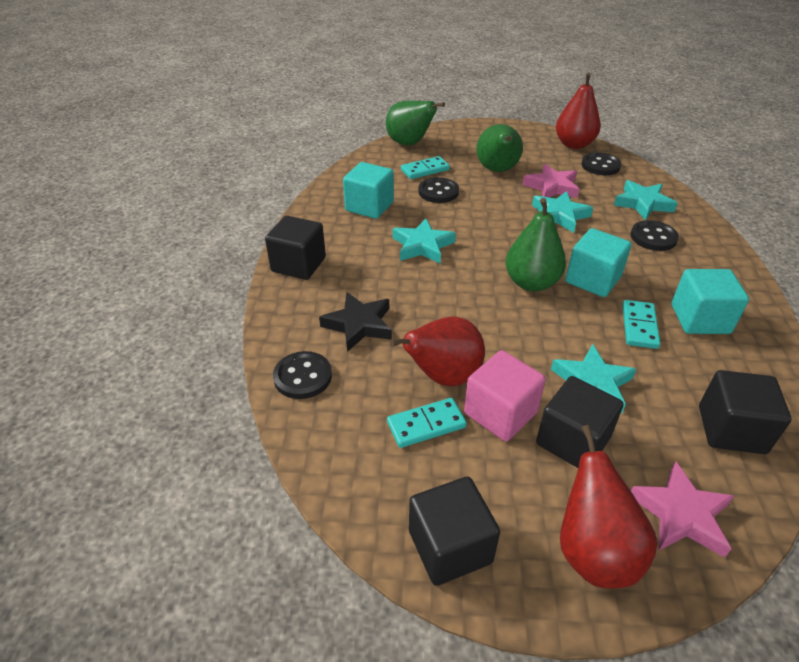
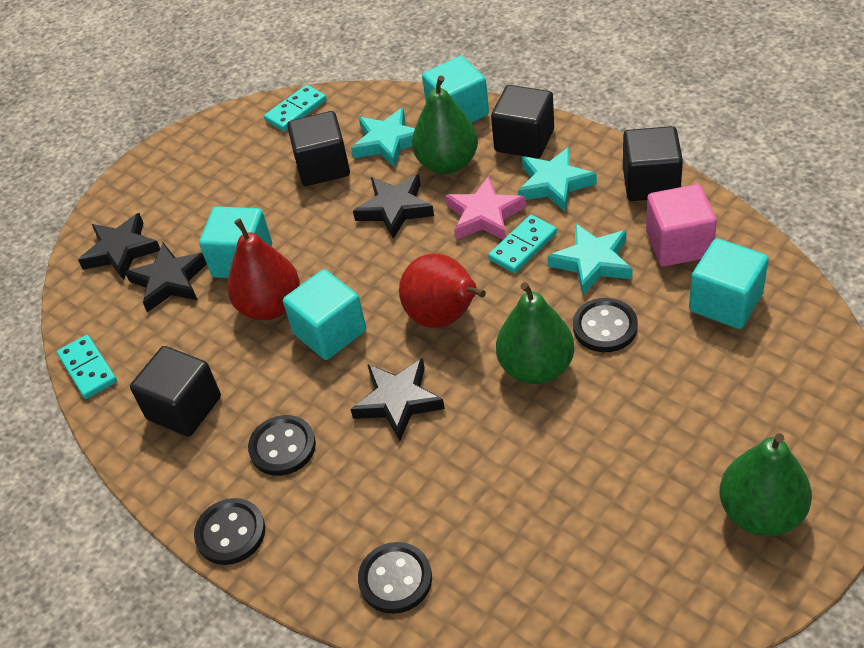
black star: [319,292,392,352] = 1 -> [78,213,160,280] [125,243,207,312] [351,358,445,441] [353,174,434,239] = 4
pink star: [522,164,579,198] [631,461,734,558] = 2 -> [445,176,526,240] = 1
red pear: [389,316,485,386] [556,72,601,149] [560,425,657,588] = 3 -> [227,219,300,320] [399,254,486,328] = 2
turquoise cube: [343,162,394,219] [565,228,632,297] [671,269,749,334] = 3 -> [199,206,272,278] [283,269,366,360] [422,56,489,123] [689,238,769,329] = 4
turquoise star: [393,218,456,263] [532,191,593,233] [551,344,637,414] [614,180,678,220] = 4 -> [351,108,415,168] [518,147,597,212] [547,223,633,295] = 3

